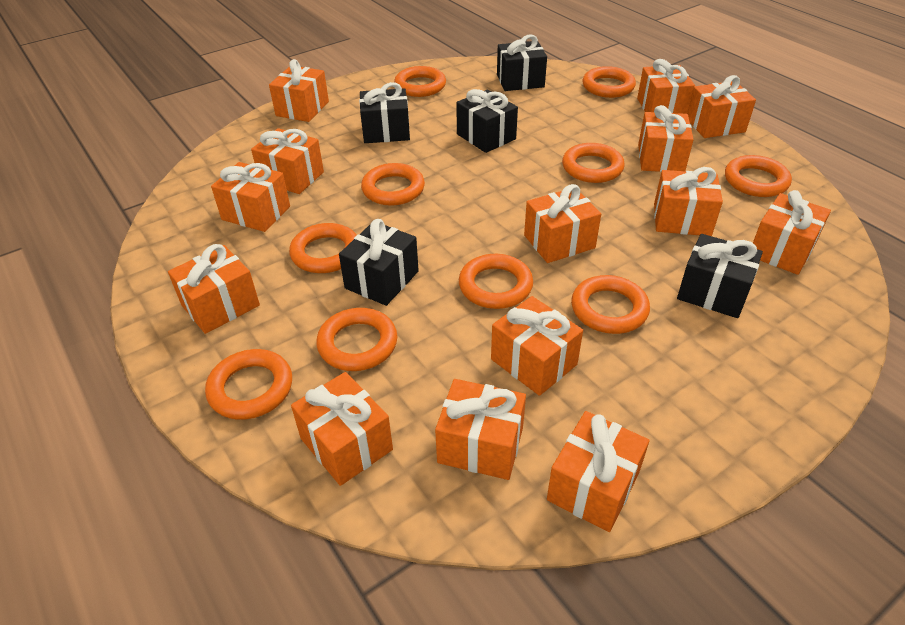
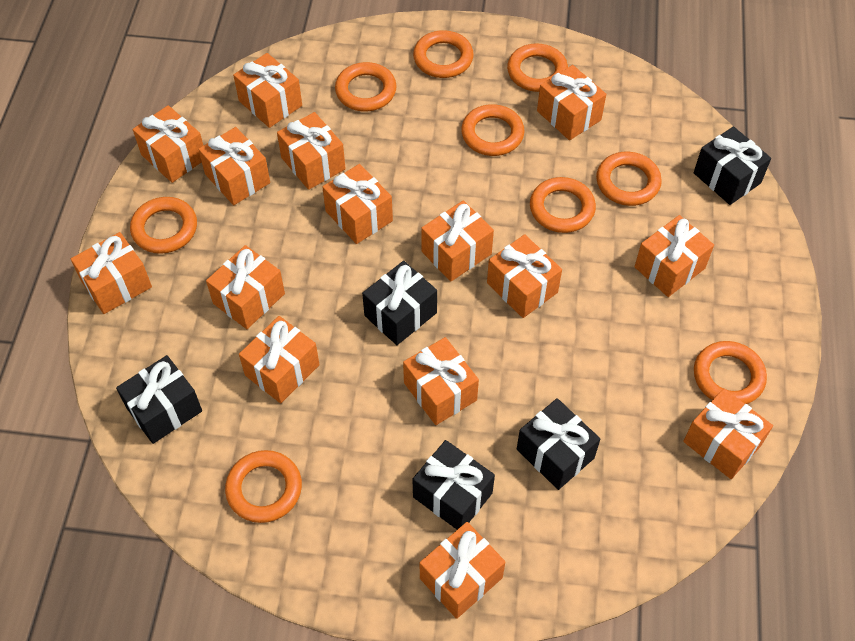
orange gift: [168,244,260,334] [211,162,290,232] [251,128,324,194] [269,59,329,122] [291,372,393,486] [435,379,526,480] [491,296,583,396] [524,184,601,263] [547,411,650,532] [637,59,695,114] [638,105,694,172] [654,167,723,236] [687,75,756,138] [753,190,831,275] = 14 -> [71,232,152,314] [133,105,203,183] [198,127,270,205] [206,245,285,329] [233,53,302,128] [239,316,319,403] [277,112,346,190] [322,164,393,244] [403,337,479,425] [420,522,505,619] [421,200,494,281] [487,234,562,318] [537,65,606,140] [635,215,714,297] [683,388,773,479] = 15
orange ring: [205,349,292,420] [289,223,357,273] [316,308,397,371] [361,163,425,206] [394,66,446,97] [459,254,533,309] [562,143,625,183] [571,275,650,334] [583,66,636,98] [725,155,792,197] = 10 -> [130,197,197,254] [225,450,302,523] [335,62,396,111] [413,30,474,78] [461,104,525,156] [507,43,568,92] [530,177,596,233] [596,152,662,206] [694,341,767,404] = 9

